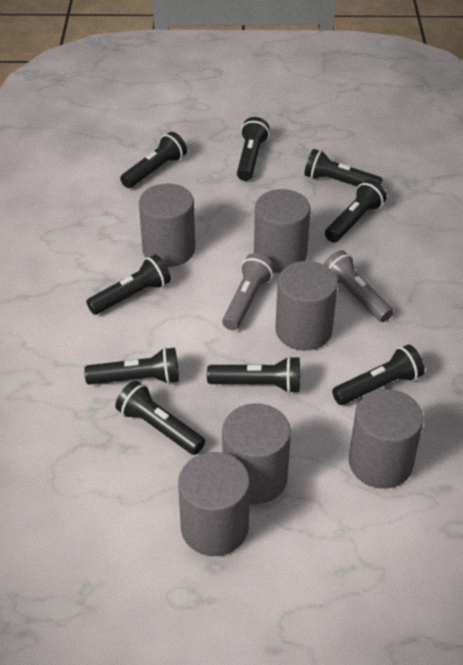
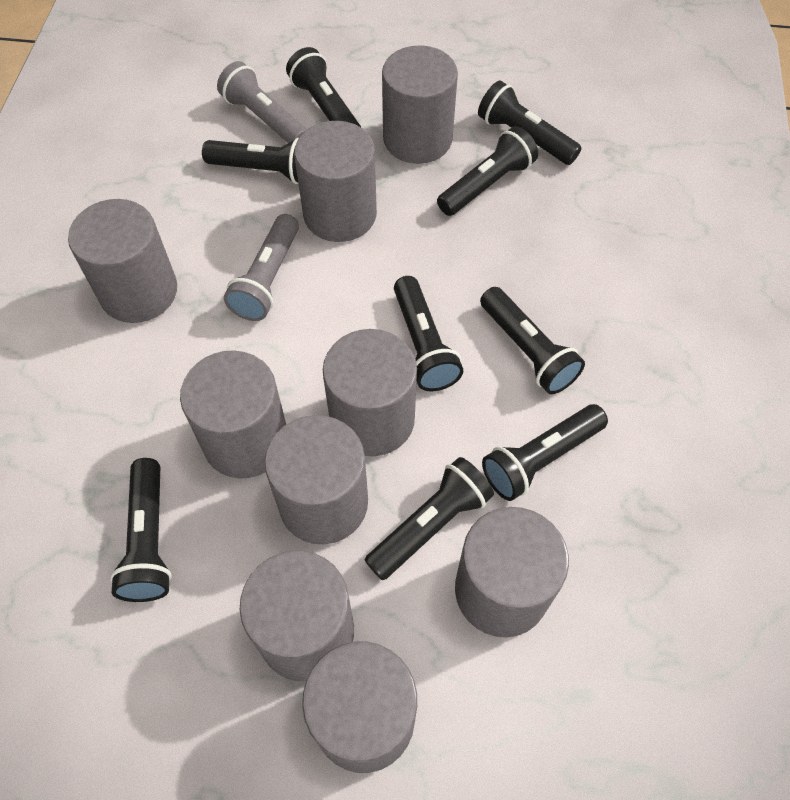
grey cylinder: [139,184,195,267] [178,452,250,556] [222,403,291,504] [254,189,311,273] [275,261,338,351] [349,389,423,489] = 6 -> [68,199,177,323] [180,350,286,478] [240,551,354,681] [265,415,368,544] [294,121,377,242] [302,642,417,773] [323,329,417,456] [382,45,458,164] [455,507,569,637] = 9

